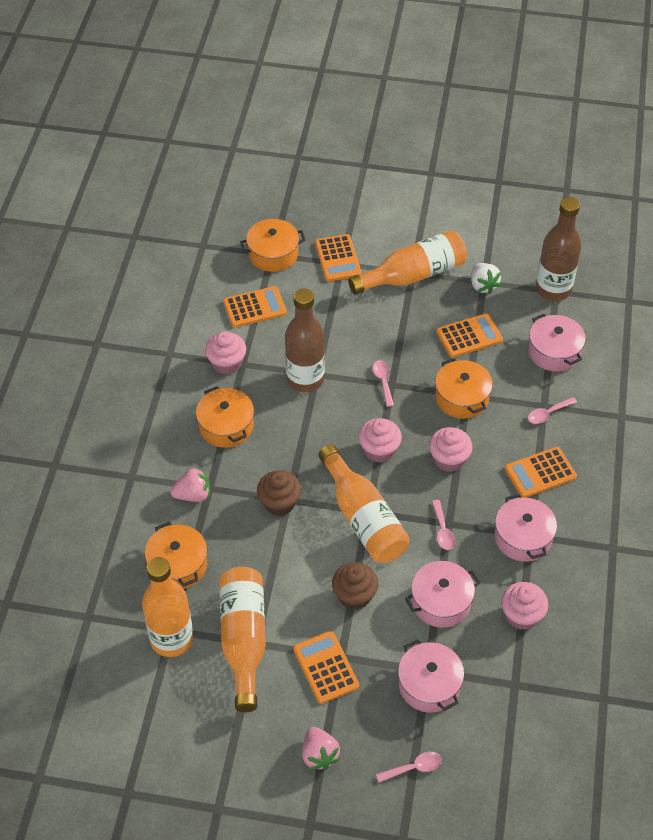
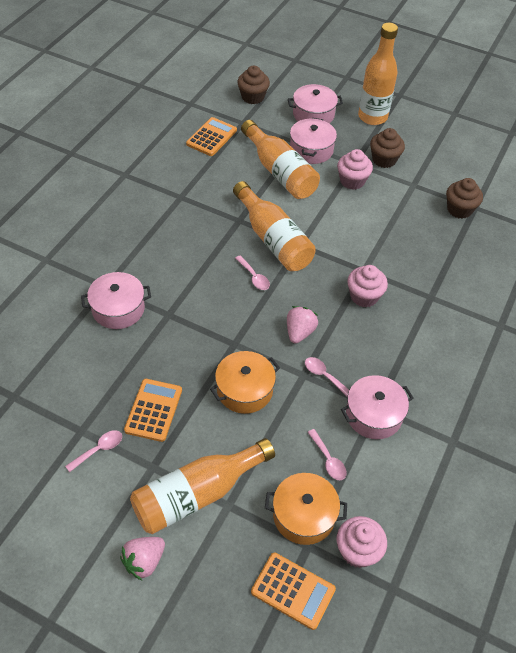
brown bottle: [285,288,325,392] [536,197,581,301] = 2 -> none = 0
brown cupcake: [257,470,301,516] [332,562,379,610] = 2 -> [237,66,270,104] [370,128,405,168] [446,178,483,219] = 3
orange calculator: [223,286,287,328] [293,631,359,704] [315,234,361,282] [436,313,503,358] [505,447,577,498] = 5 -> [124,379,182,442] [186,117,237,156] [251,553,336,630] = 3
orange pot: [145,522,207,589] [196,386,254,448] [240,219,305,272] [435,358,493,419] = 4 -> [210,351,280,414] [265,473,347,545] = 2
pink cupcake: [205,331,246,375] [358,418,402,463] [429,427,473,472] [501,582,548,630] = 4 -> [336,516,387,568] [337,149,373,190] [347,265,388,307] = 3
white strawberry: [471,263,501,294] = 1 -> none = 0

